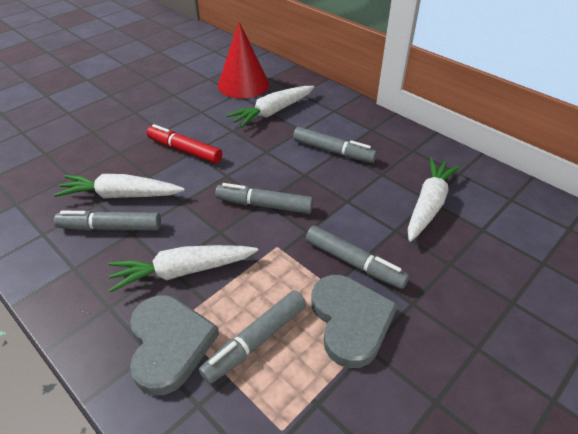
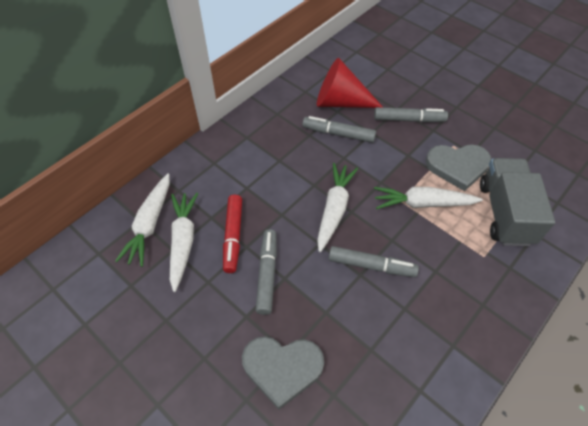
grey marker: [54,211,161,231] [199,291,306,384] [215,183,313,214] [293,127,377,163] [306,226,409,289] = 5 -> [256,229,277,315] [302,116,376,143] [329,246,419,277] [374,107,448,123] = 4
grey truck: none = 0 -> [480,158,555,246] = 1

